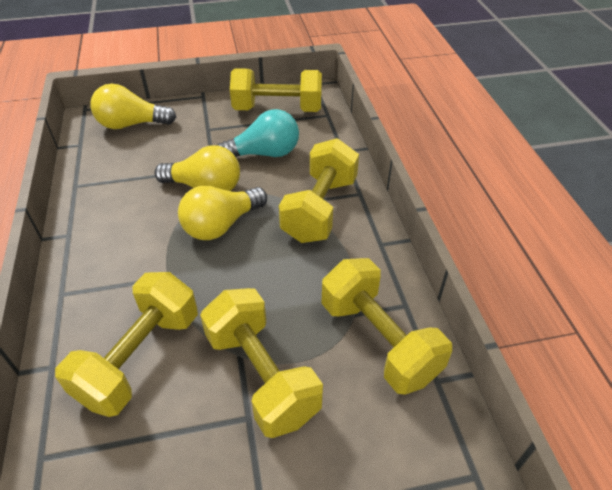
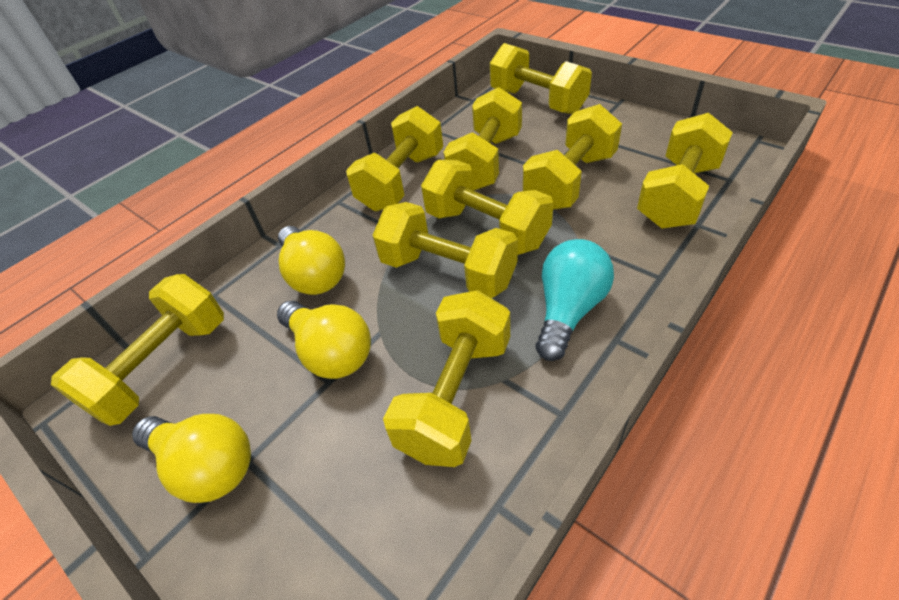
yellow dumbbell: [55,272,198,417] [200,288,323,438] [230,68,322,112] [279,138,359,243] [321,258,452,395] = 5 -> [51,274,224,426] [346,106,443,211] [373,202,518,298] [383,290,510,467] [421,160,553,255] [444,87,522,191] [490,43,592,114] [523,104,622,210] [637,113,733,229] = 9

